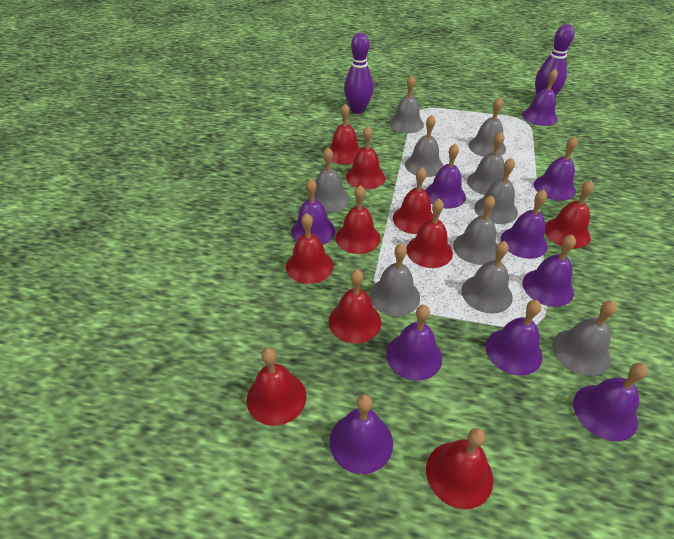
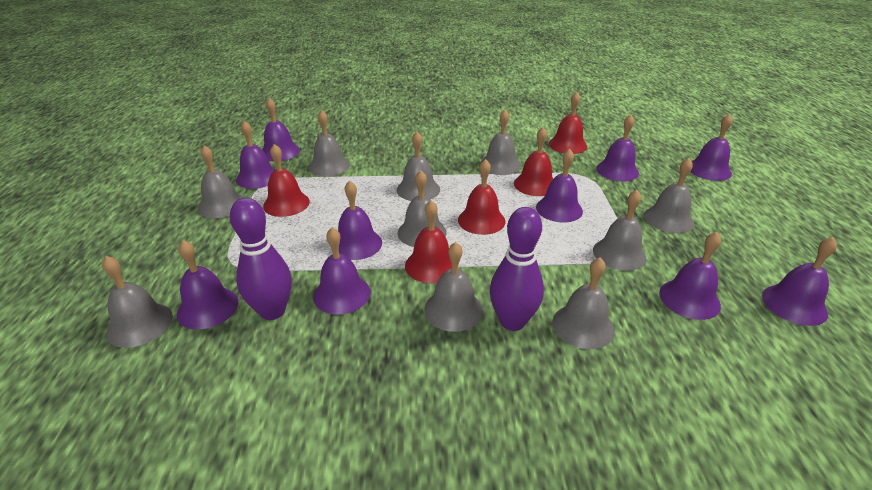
red bell: [247,348,306,426] [286,213,333,284] [329,103,361,165] [329,269,381,344] [336,185,380,254] [346,126,385,190] [393,167,433,234] [406,198,453,268] [426,428,493,509] [545,180,594,249] = 10 -> [263,144,310,217] [405,200,452,283] [458,159,505,235] [514,127,553,196] [549,92,587,154] = 5

